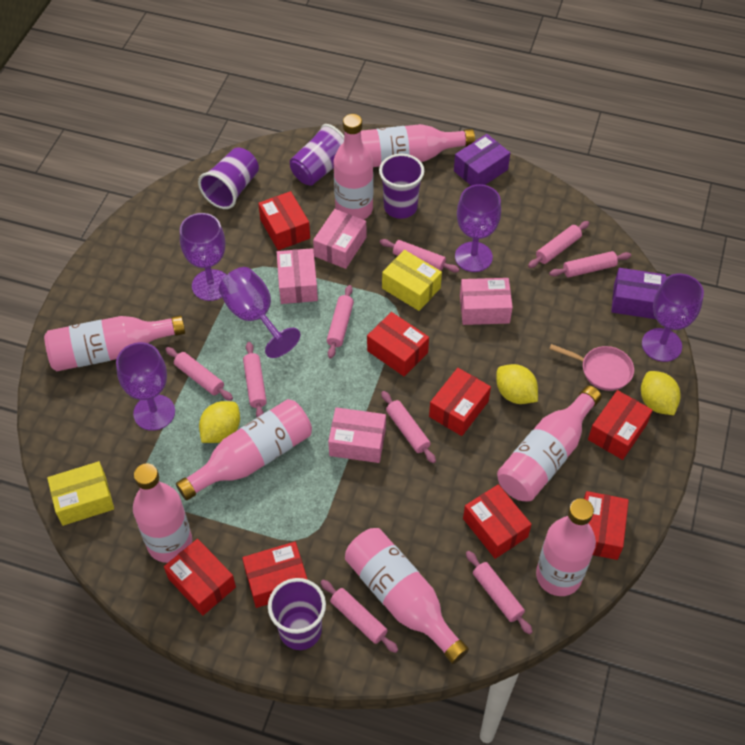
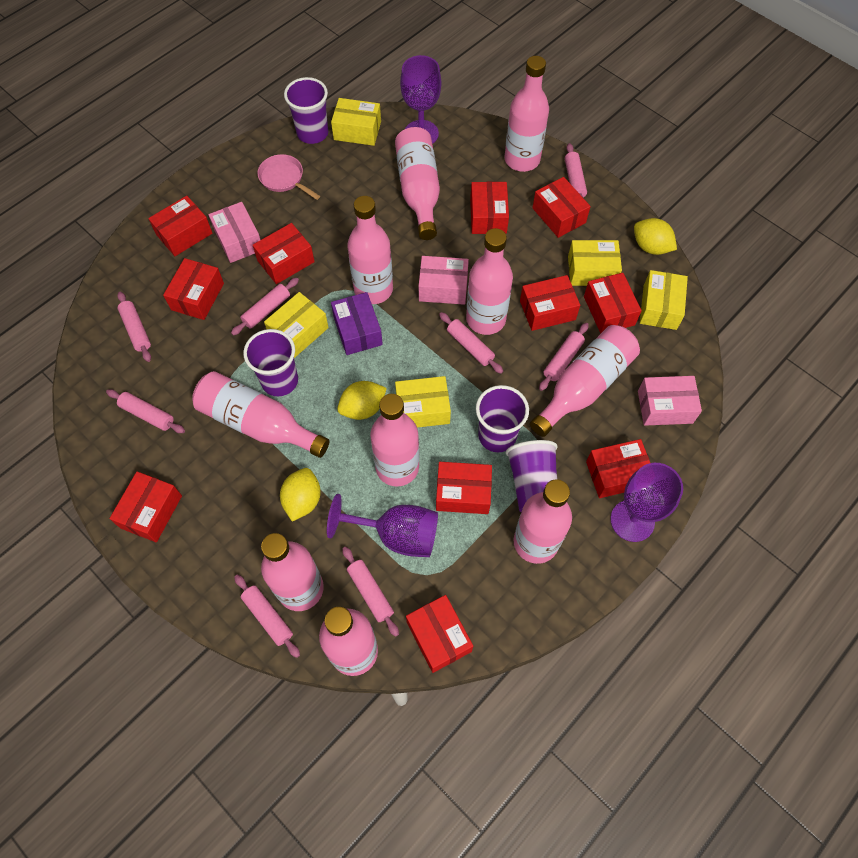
pink bottle: [44,315,185,371] [133,463,192,563] [176,399,312,501] [333,114,373,220] [345,528,469,664] [361,124,475,167] [497,385,601,501] [536,498,596,596] = 8 -> [192,371,329,458] [261,533,324,611] [319,606,378,676] [347,196,393,304] [370,394,419,487] [395,127,440,240] [466,228,513,335] [505,56,549,172] [513,479,572,564] [530,325,640,437] = 10
pink box: [277,248,318,304] [313,209,366,269] [328,407,386,463] [460,278,513,325] = 4 -> [208,202,260,263] [419,256,469,305] [638,376,702,426] = 3
pink rolling pin: [165,347,233,401] [243,342,267,417] [320,580,398,653] [327,285,354,359] [380,239,460,273] [381,391,436,463] [466,551,533,635] [528,221,589,268] [549,251,631,278] = 9 -> [106,389,185,433] [117,292,151,362] [231,278,299,335] [234,575,300,658] [342,547,399,637] [439,312,503,374] [539,323,589,391] [565,143,587,198] = 8
purple box: [454,134,510,186] [611,268,666,319] = 2 -> [331,292,383,355] = 1
purple goblet: [116,342,175,431] [180,213,226,301] [219,267,300,358] [455,184,501,272] [642,274,704,362] = 5 -> [327,494,438,557] [400,55,441,144] [611,463,683,542] = 3
red box: [164,539,236,616] [242,542,308,608] [258,191,310,250] [367,312,429,377] [429,368,491,436] [463,484,532,559] [584,491,629,560] [588,390,653,460] = 8 -> [109,472,182,542] [148,196,212,256] [163,258,224,320] [253,223,315,284] [406,595,473,673] [436,462,492,514] [470,182,509,234] [520,275,580,331] [532,177,591,238] [584,273,642,334] [586,439,650,498] = 11
yellow box: [47,461,114,526] [382,250,442,311] = 2 -> [264,292,329,358] [331,98,381,146] [395,376,451,428] [568,240,622,286] [640,270,688,330] = 5

